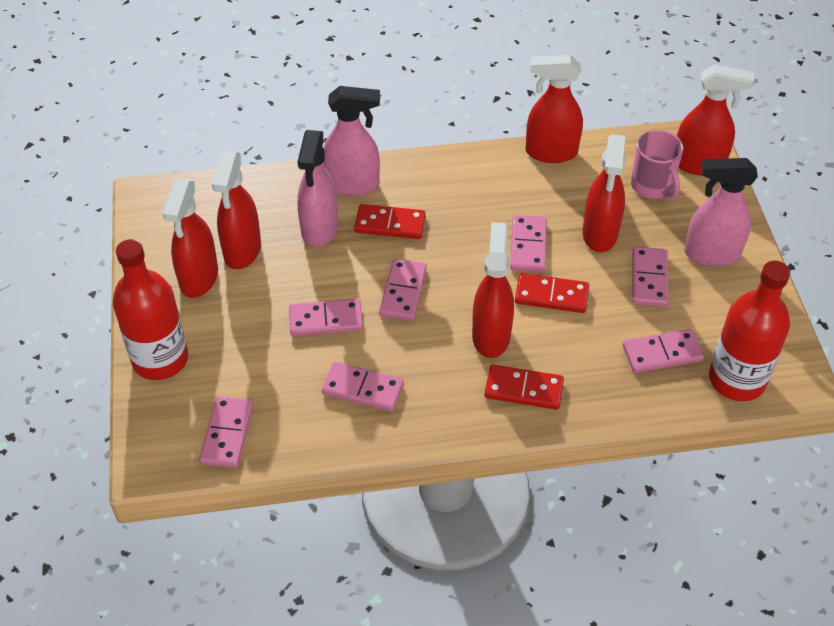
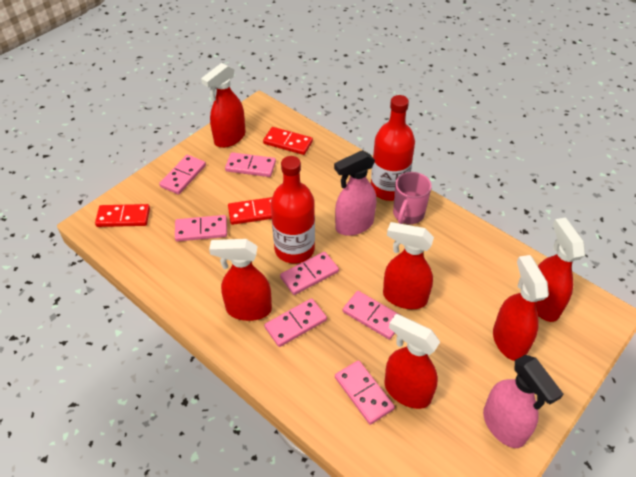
pink spray bottle: [297,130,338,247] [323,86,380,196] [684,158,758,266] = 3 -> [334,150,376,236] [483,355,563,448] = 2

